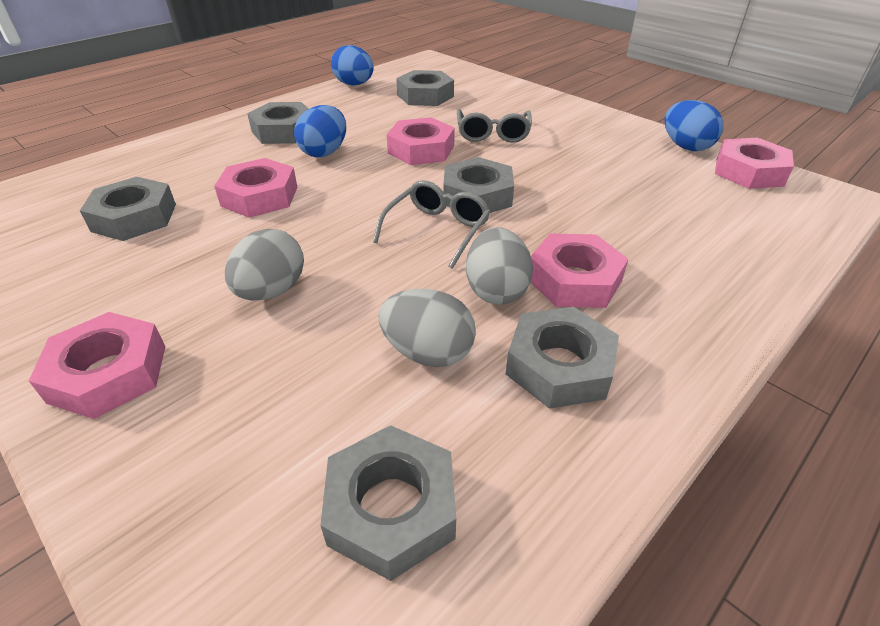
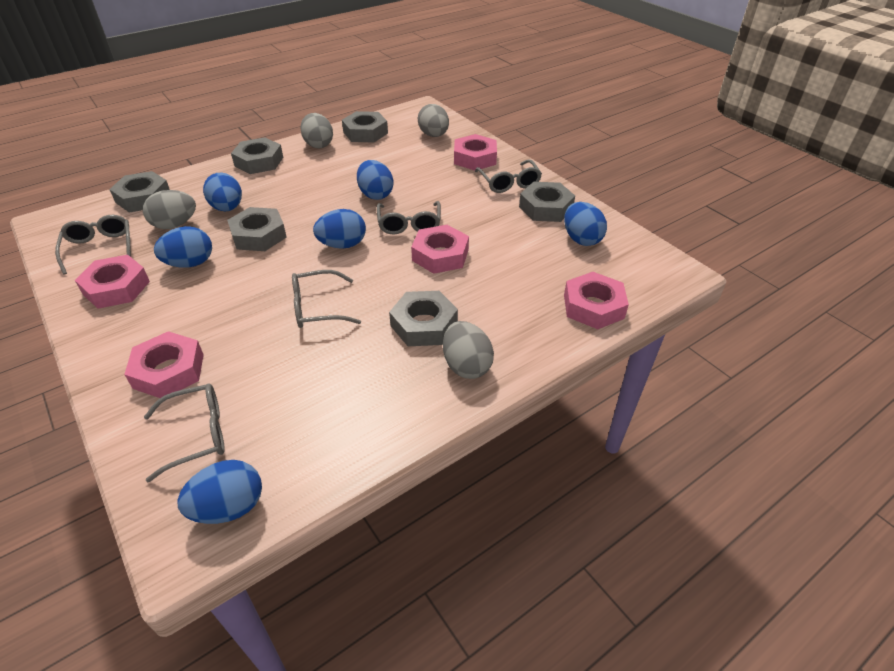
blue egg: [294,105,346,157] [331,45,374,85] [665,100,724,151] = 3 -> [154,226,212,268] [177,460,262,524] [203,173,242,211] [313,209,366,249] [357,160,393,200] [564,202,607,246] = 6
grey egg: [225,229,304,300] [379,289,476,367] [466,227,533,305] = 3 -> [143,190,196,229] [301,113,333,148] [418,104,449,137] [443,321,494,379] = 4
grey glasses: [373,180,490,269] [457,109,532,143] = 2 -> [55,215,131,275] [144,383,225,482] [292,270,361,328] [377,201,441,234] [475,160,542,193] = 5

